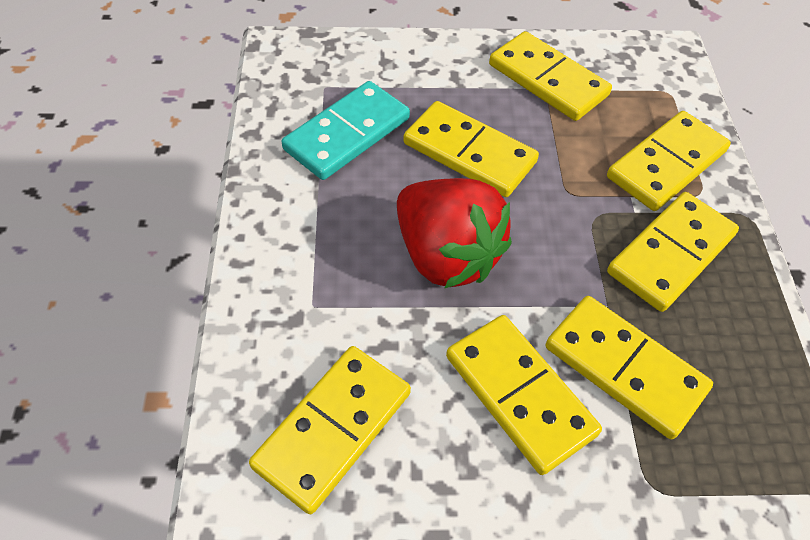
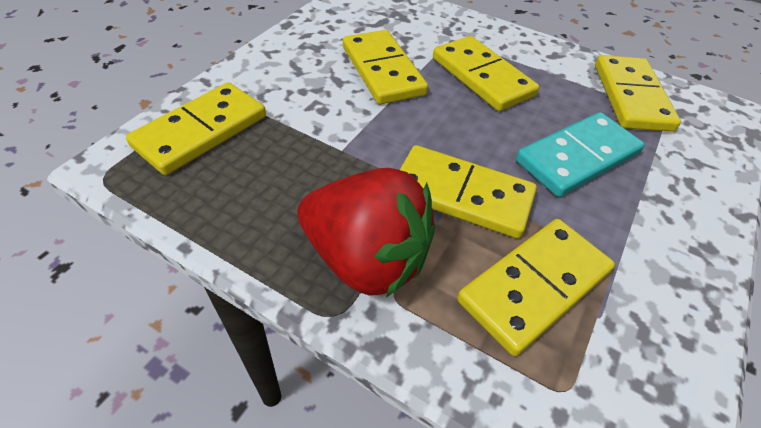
yellow domino: [249,346,411,514] [403,101,539,197] [446,315,602,475] [489,31,612,121] [545,296,713,439] [607,111,731,211] [607,192,739,312] = 7 -> [126,82,266,175] [343,30,428,104] [400,145,537,238] [433,36,539,111] [457,219,615,356] [595,55,681,132] = 6

